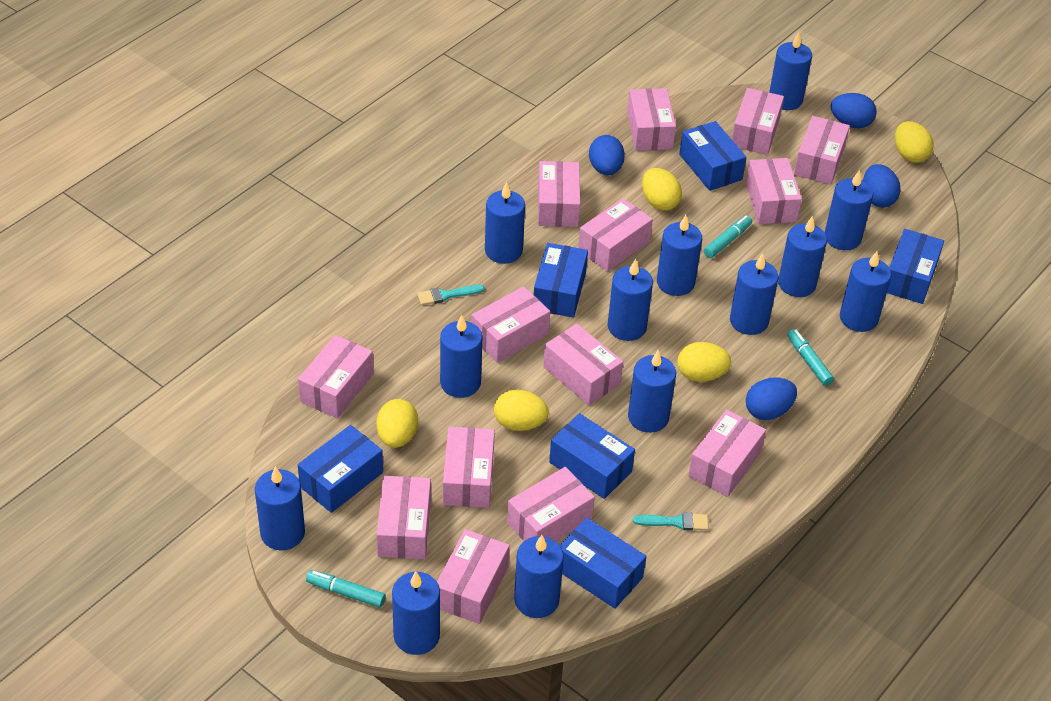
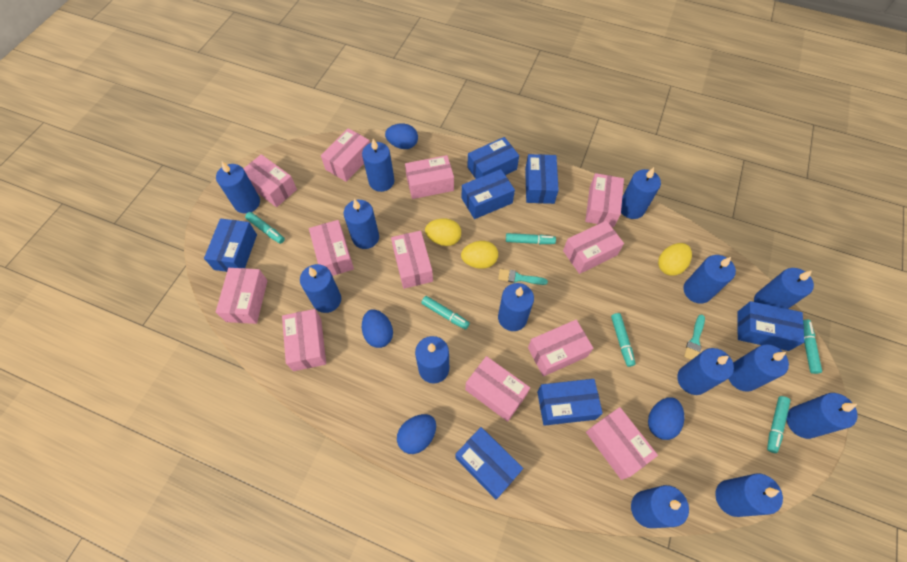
blue box: [298,425,383,513] [534,243,588,318] [549,413,635,499] [560,517,646,609] [679,121,747,191] [887,229,944,304] = 6 -> [204,219,257,272] [455,427,523,499] [462,169,515,219] [467,137,519,179] [525,154,559,204] [537,379,603,426] [737,301,804,351] = 7
blue candle: [255,466,305,550] [392,571,440,655] [440,315,482,398] [485,182,525,264] [514,535,564,618] [608,259,653,341] [628,350,676,433] [657,215,702,296] [730,253,778,335] [769,32,812,110] [778,216,827,297] [825,170,873,250] [840,251,891,332] = 13 -> [216,162,260,214] [300,264,341,313] [344,199,379,249] [362,139,394,192] [415,336,449,384] [498,283,534,331] [621,167,661,219] [631,485,689,528] [677,348,734,395] [683,255,736,304] [715,473,783,517] [729,344,789,392] [754,268,814,309] [787,393,858,439] = 14
pink box: [298,335,374,419] [377,476,431,559] [437,529,510,624] [443,427,495,508] [471,286,550,363] [507,467,595,541] [538,161,580,227] [543,324,623,405] [578,199,653,272] [627,88,676,151] [688,409,766,497] [732,88,784,155] [746,158,802,224] [794,116,850,184] = 14 -> [216,268,268,324] [243,154,297,207] [282,309,326,371] [309,220,354,276] [321,128,370,182] [391,231,433,289] [405,155,454,199] [465,356,530,422] [528,320,593,376] [563,221,624,274] [585,173,624,227] [586,407,658,480] = 12
turquoise marker: [306,570,386,608] [704,215,752,258] [787,329,834,386] = 3 -> [245,212,285,244] [421,296,470,330] [506,233,556,244] [611,313,636,367] [767,396,790,453] [803,320,822,374] = 6
yellow egg: [377,399,418,448] [494,389,549,431] [642,168,682,210] [677,342,731,382] [895,121,933,163] = 5 -> [425,218,461,246] [461,241,498,269] [658,243,692,276] = 3

